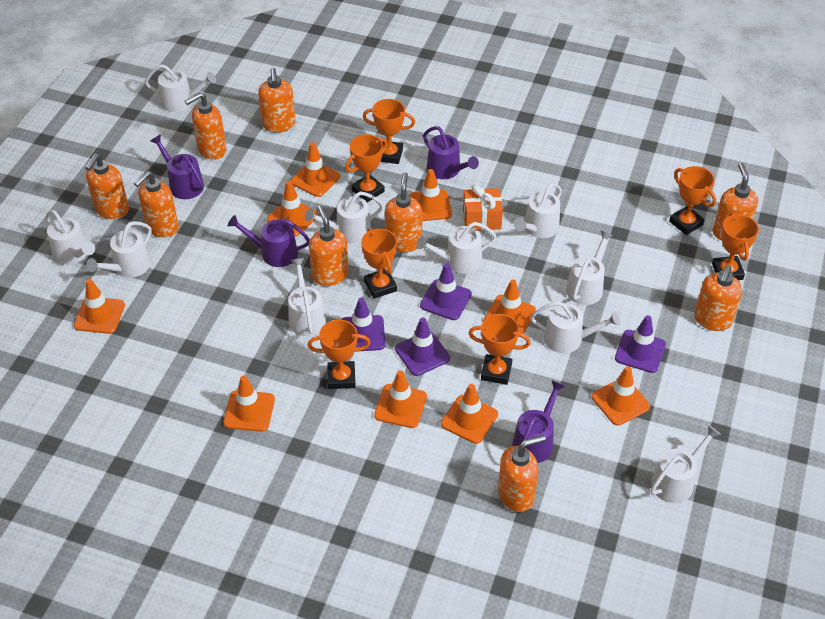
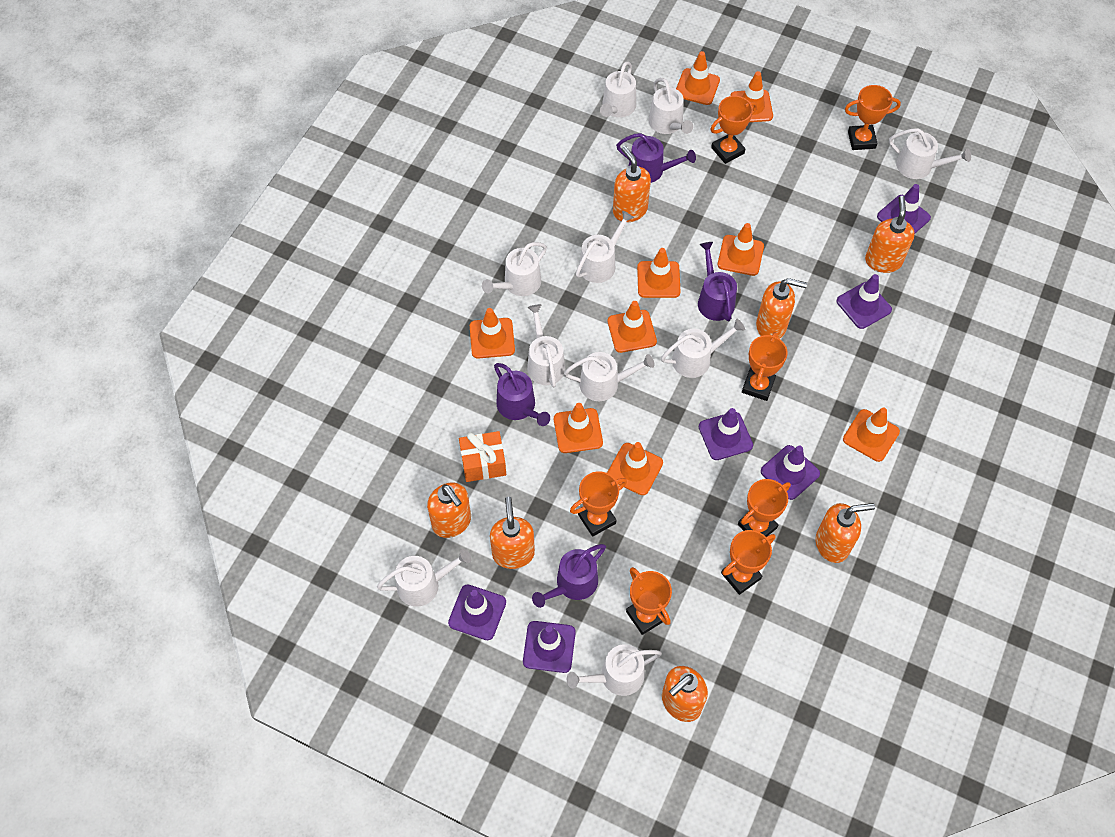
orange soap dispenser: [85,153,129,219] [134,171,179,238] [185,92,227,160] [258,68,296,133] [309,206,349,286] [385,172,422,252] [498,435,546,512] [694,265,742,331] [712,163,758,241] = 9 -> [427,483,471,538] [490,497,535,569] [613,146,651,222] [662,666,708,722] [756,278,807,339] [816,503,875,563] [865,196,915,273] = 7
purple traffic cone: [342,298,385,352] [395,318,450,376] [420,263,472,320] [615,315,666,373] = 4 -> [448,585,506,640] [523,621,576,673] [699,408,753,460] [761,445,820,500] [836,274,892,329] [877,184,931,233] = 6

